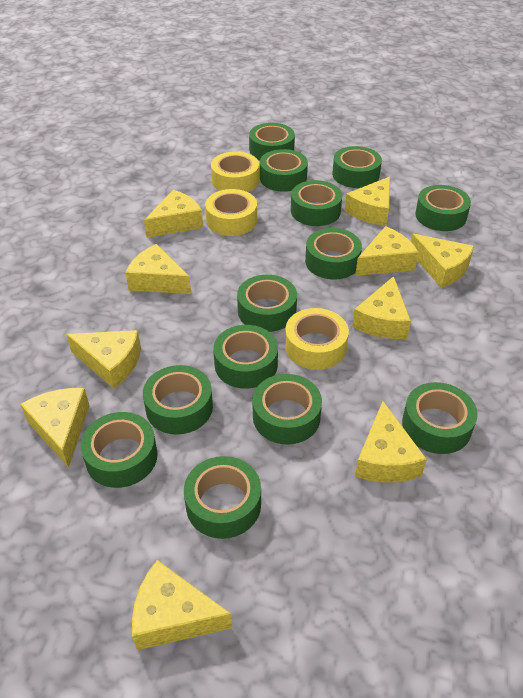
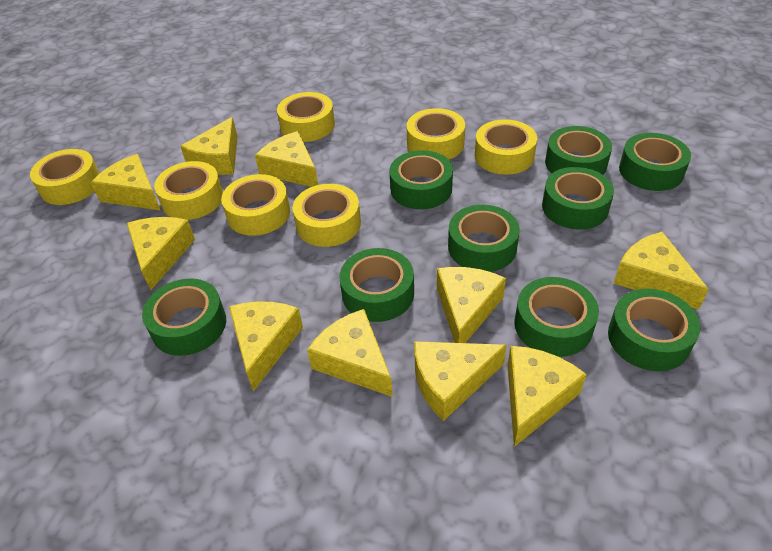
green tape: [80,412,158,488] [143,365,213,435] [184,456,261,539] [213,325,278,388] [237,275,297,332] [249,123,295,160] [252,374,322,445] [260,149,308,192] [291,180,342,226] [305,228,362,280] [332,146,382,188] [402,382,478,454] [415,185,471,231] = 13 -> [142,279,226,356] [340,248,414,322] [389,150,453,209] [448,205,520,272] [515,277,599,357] [542,167,614,229] [545,126,612,175] [608,289,700,371] [619,133,691,191] = 9
yellow tape: [205,189,257,236] [211,151,259,192] [285,308,349,370] = 3 -> [30,149,100,205] [154,161,223,220] [221,174,290,236] [277,92,335,142] [293,184,361,247] [407,108,465,160] [475,119,537,175] = 7

